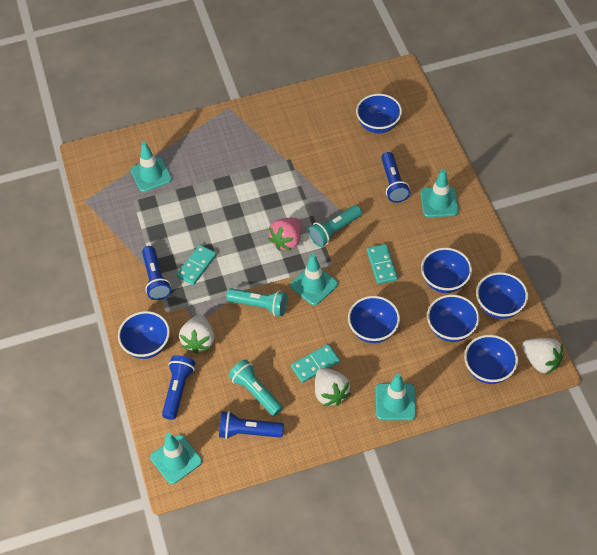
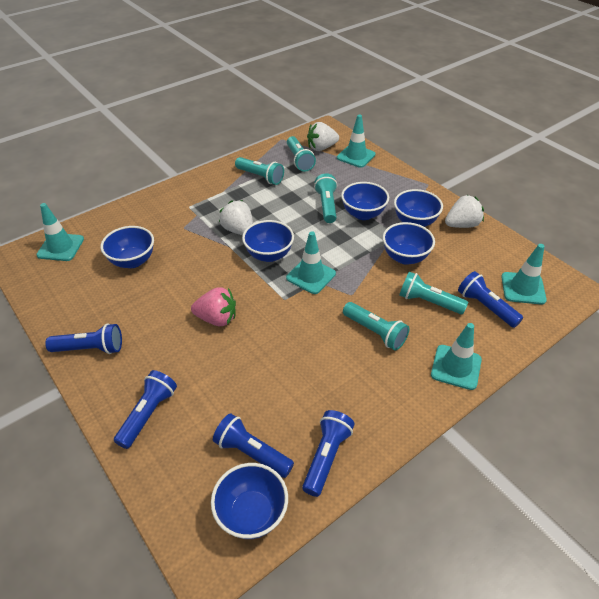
blue bowl: [118,311,170,359] [348,296,400,343] [356,94,402,133] [421,247,472,293] [427,295,479,342] [464,335,518,384] [476,272,528,319] = 7 -> [101,226,154,268] [211,463,288,539] [242,220,294,262] [341,182,389,220] [383,222,435,265] [394,189,443,227] = 6
blue flashlight: [142,246,171,300] [162,355,195,420] [219,411,284,439] [381,152,410,203] = 4 -> [45,323,122,354] [114,370,177,449] [213,413,294,478] [302,410,355,497] [458,271,523,328] = 5
turquoise domino: [176,245,217,285] [291,344,340,383] [367,244,398,284] = 3 -> none = 0
turquoise flashlight: [226,288,288,316] [228,359,283,416] [308,205,362,247] = 3 -> [235,157,284,185] [287,136,316,172] [314,174,337,223] [343,302,409,351] [399,271,468,314] = 5

